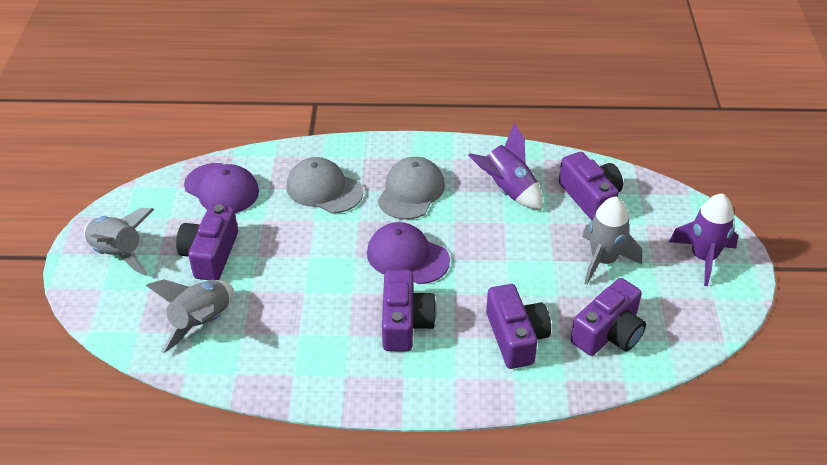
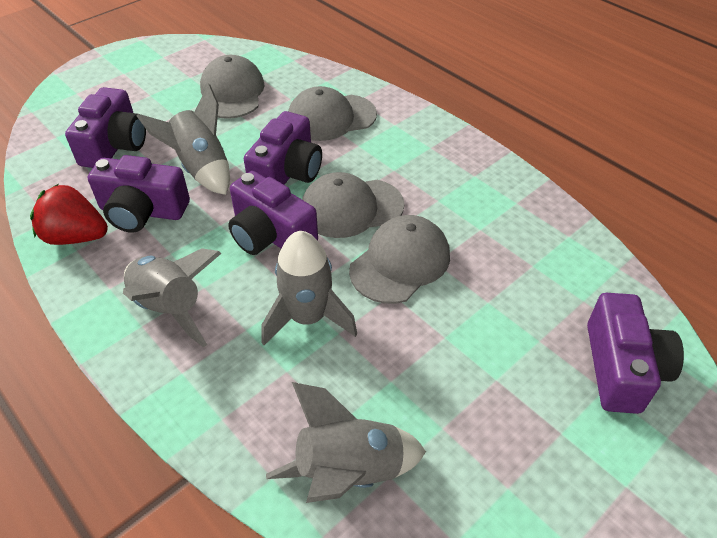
grey cap: [287,157,363,213] [378,157,445,220] = 2 -> [200,55,265,119] [288,86,377,141] [302,172,404,238] [349,215,450,304] = 4
grey rocket: [84,208,154,276] [146,279,233,353] [582,197,642,285] = 3 -> [123,248,222,347] [137,84,230,195] [261,231,357,345] [266,382,426,503] = 4
purple cap: [184,163,259,213] [367,222,450,284] = 2 -> none = 0
purple rocket: [468,123,543,210] [669,194,738,286] = 2 -> none = 0
red strawberry: none = 0 -> [30,184,108,245] = 1

